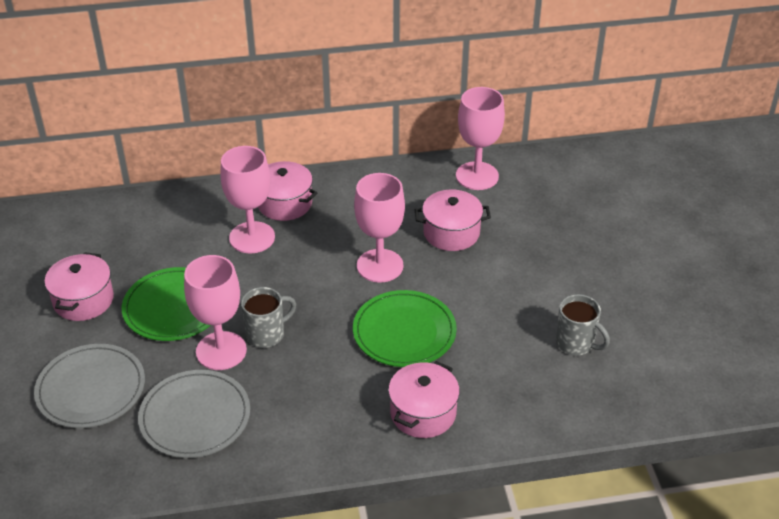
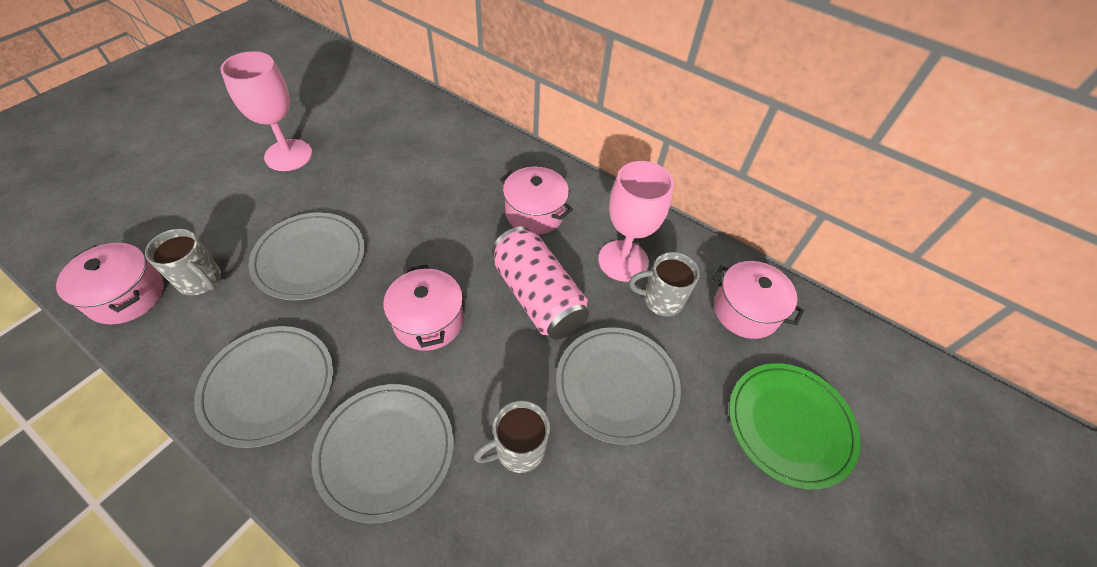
green plate: [122,267,211,341] [353,290,457,367] = 2 -> [729,363,861,489] = 1
grey mug: [241,287,296,348] [556,294,610,355] = 2 -> [145,228,221,296] [474,400,550,473] [629,252,699,316] = 3
grey plate: [34,344,145,428] [138,370,250,458] = 2 -> [194,326,334,448] [249,212,365,300] [311,384,454,523] [556,327,681,445] = 4
pink can: none = 0 -> [492,226,589,340] = 1
pink goblet: [184,255,247,370] [220,146,275,254] [354,173,405,283] [456,87,505,190] = 4 -> [220,51,312,171] [598,161,674,282] = 2

